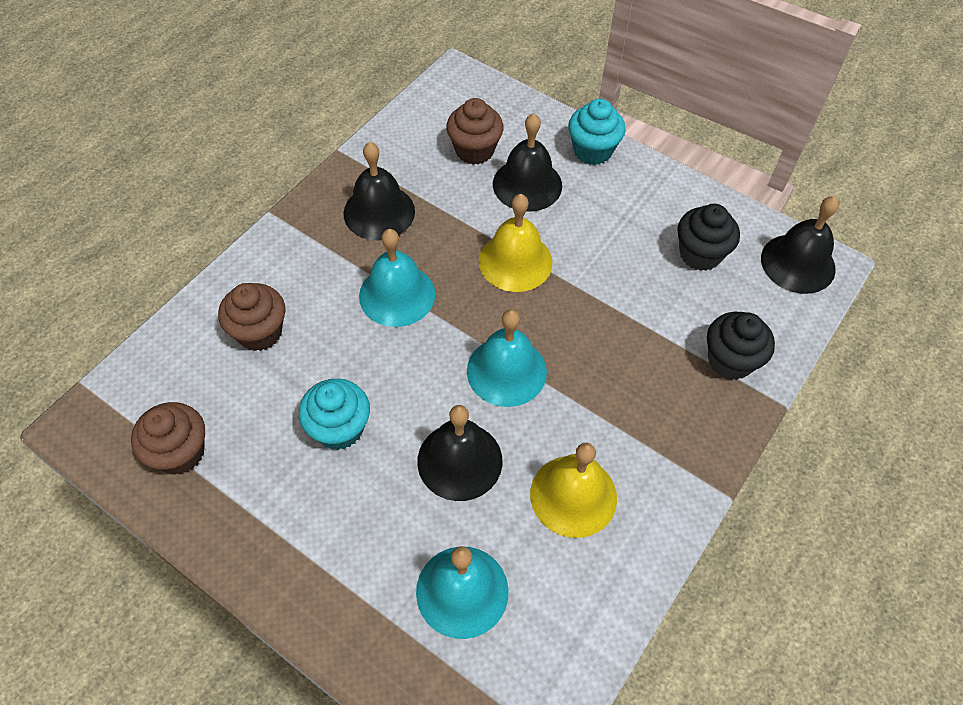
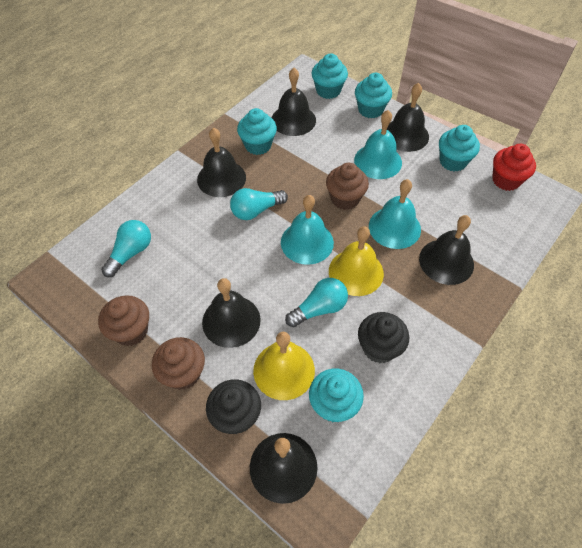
black bell: [343,142,415,241] [417,405,503,501] [493,113,562,212] [761,196,839,294] = 4 -> [197,128,246,197] [202,278,261,348] [250,433,317,504] [272,68,316,136] [387,83,429,152] [419,215,474,285] = 6
red cupcake: none = 0 -> [492,144,536,191] = 1
turquoise cupcake: [299,378,370,450] [568,99,626,165] = 2 -> [237,108,277,155] [309,368,364,423] [312,53,348,99] [355,73,392,119] [439,125,480,172] = 5
turquoise light bulb: none = 0 -> [101,220,151,277] [230,188,288,220] [285,278,348,327] = 3

